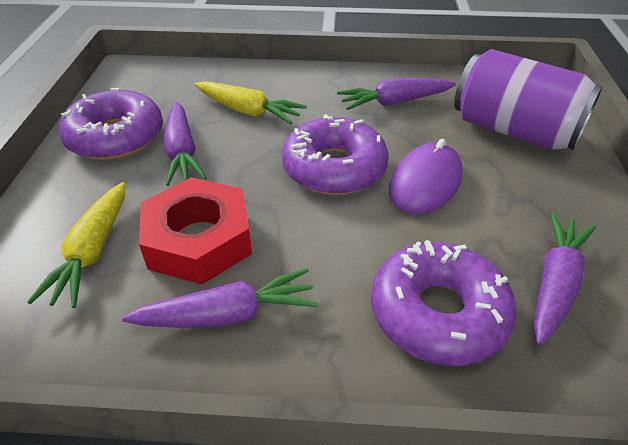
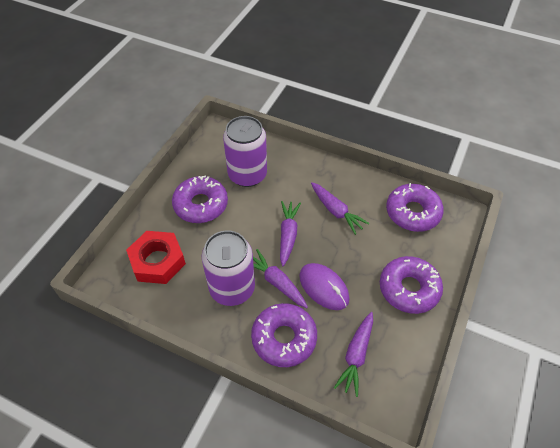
purple can: [454,49,603,150] = 1 -> [202,230,255,306] [223,116,267,187] = 2
purple donut: [59,88,163,160] [282,114,389,195] [371,240,517,366] = 3 -> [172,176,228,223] [251,303,317,367] [380,256,443,314] [386,183,444,232] = 4
yellow carrot: [27,182,125,308] [195,81,307,124] = 2 -> none = 0

